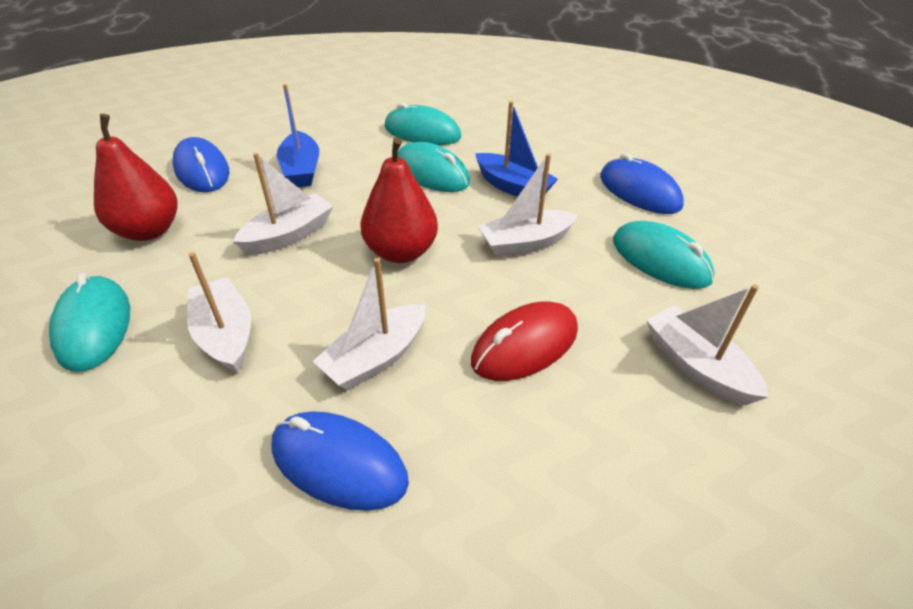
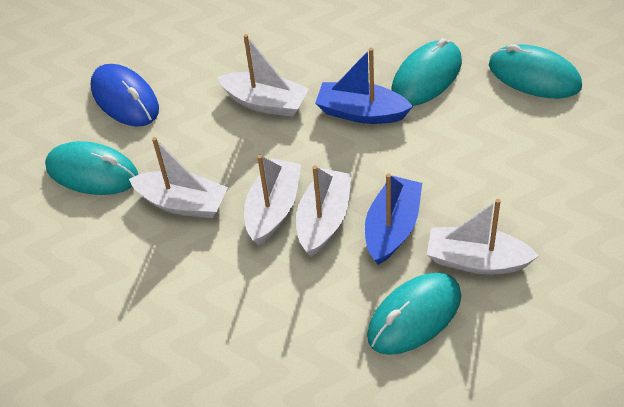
blue mouse: [173,137,230,192] [271,411,409,511] [600,153,684,214] = 3 -> [91,64,159,126] = 1
red mouse: [471,302,578,381] = 1 -> none = 0
red pear: [94,114,178,241] [361,137,438,263] = 2 -> none = 0

